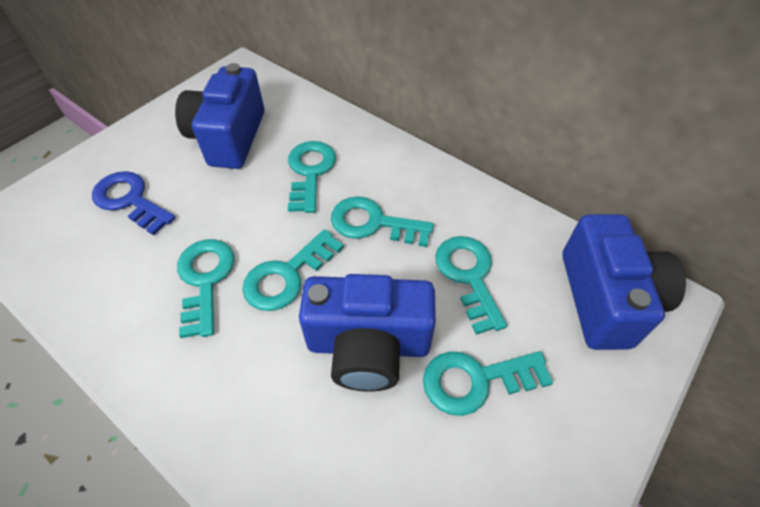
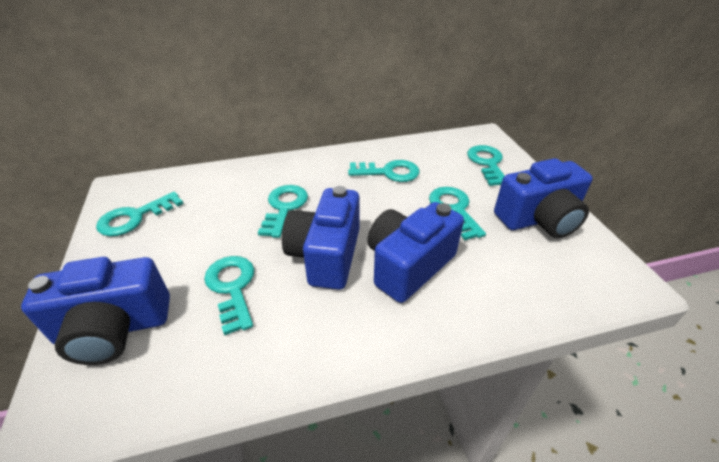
blue camera: [175,63,264,169] [299,274,436,392] [562,214,686,350] = 3 -> [21,257,170,365] [282,186,360,290] [367,202,464,303] [494,158,593,238] = 4
blue key: [92,171,176,235] = 1 -> none = 0

